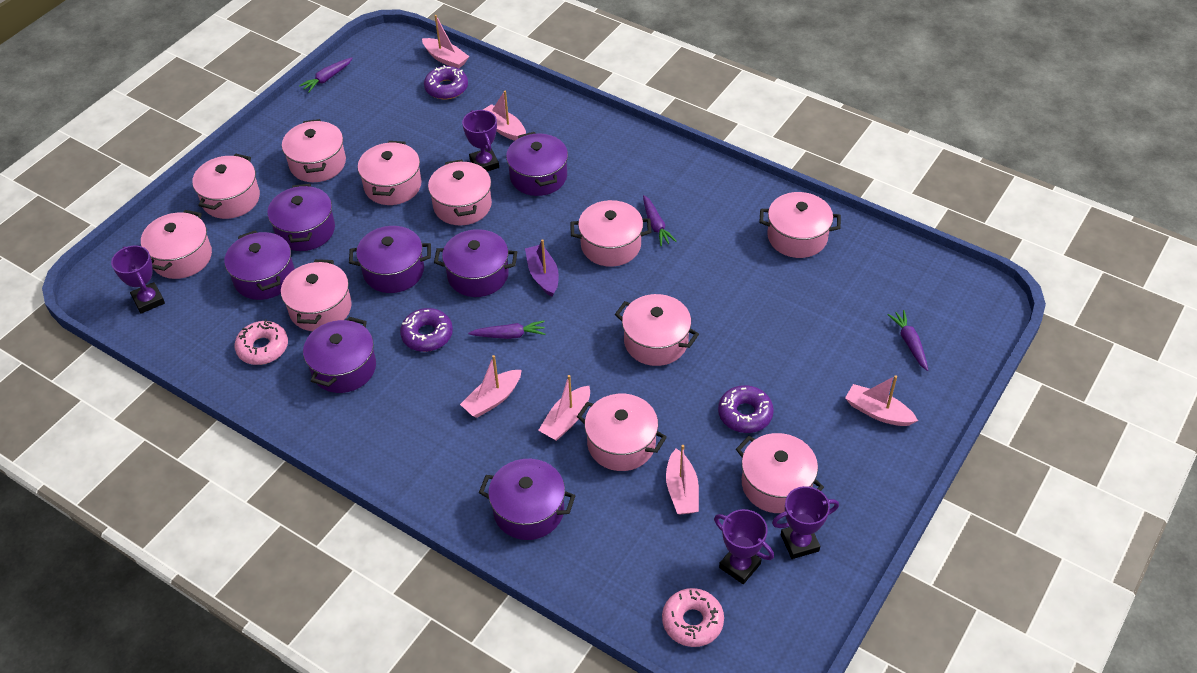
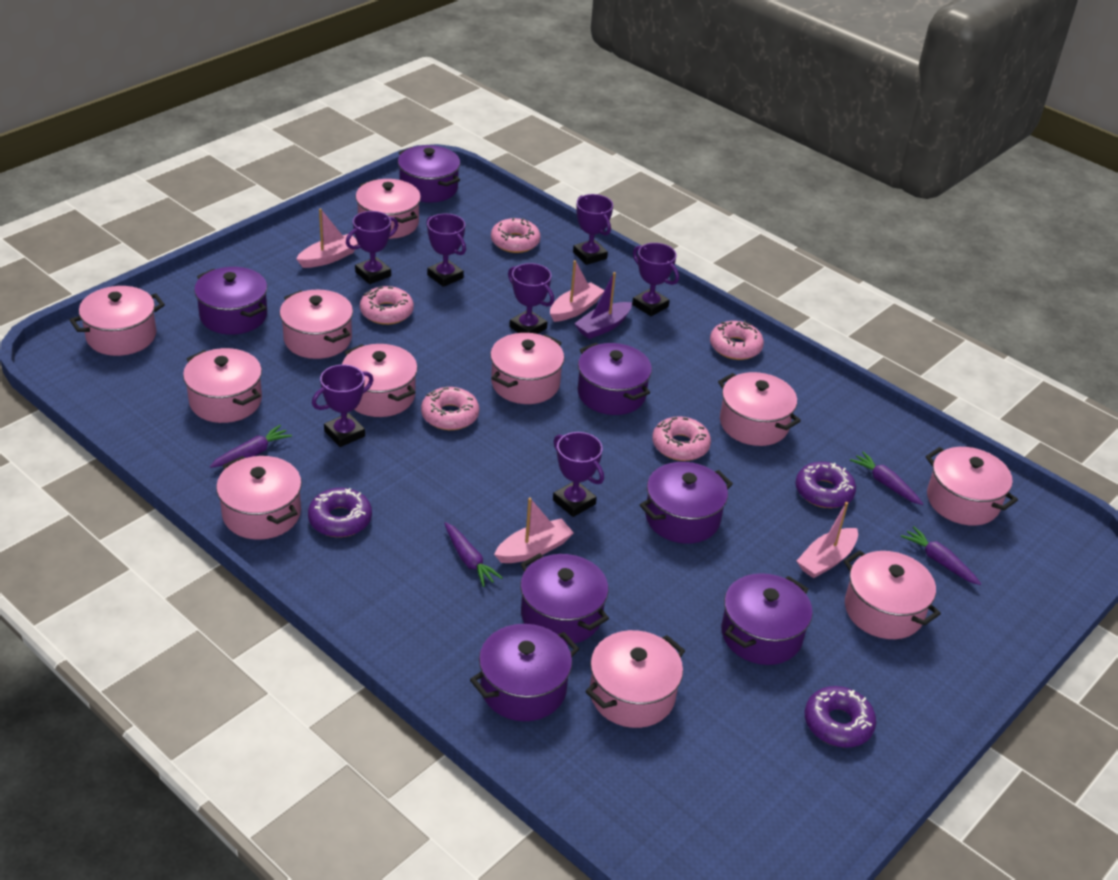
pink boat: [422,15,470,68] [460,355,521,418] [483,90,526,141] [538,375,590,441] [666,445,699,514] [845,375,918,426] = 6 -> [297,208,358,268] [494,498,574,563] [550,260,605,322] [797,502,858,578] = 4
pink donut: [235,319,288,365] [662,588,724,647] = 2 -> [360,286,414,325] [421,387,479,430] [491,217,541,253] [652,416,711,461] [710,320,764,360] = 5
purple trophy: [111,246,165,314] [462,110,499,171] [714,509,774,584] [772,486,839,559] = 4 -> [312,365,373,447] [346,211,398,284] [426,214,466,287] [508,263,554,334] [553,432,604,517] [573,194,613,265] [632,243,679,316] = 7

